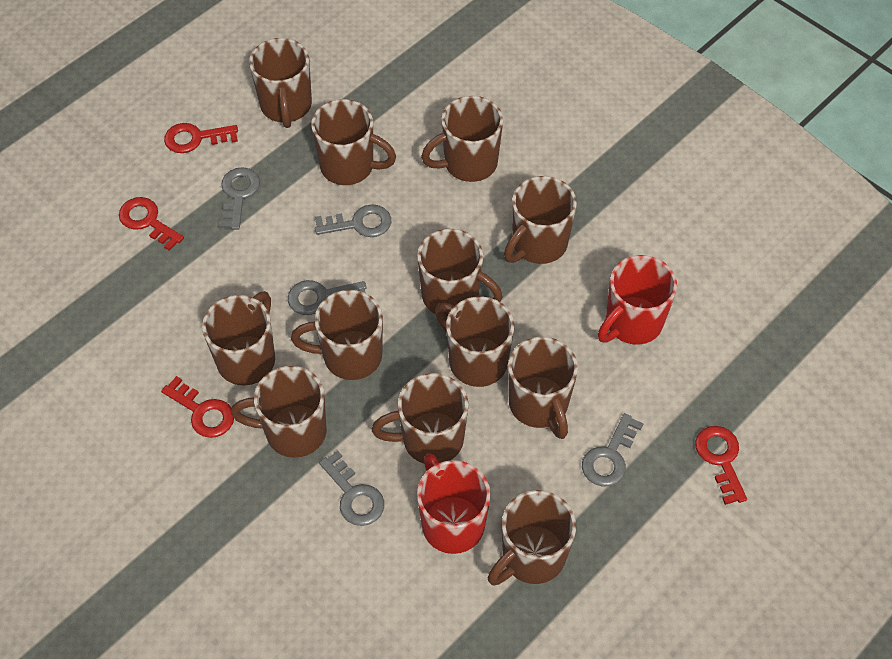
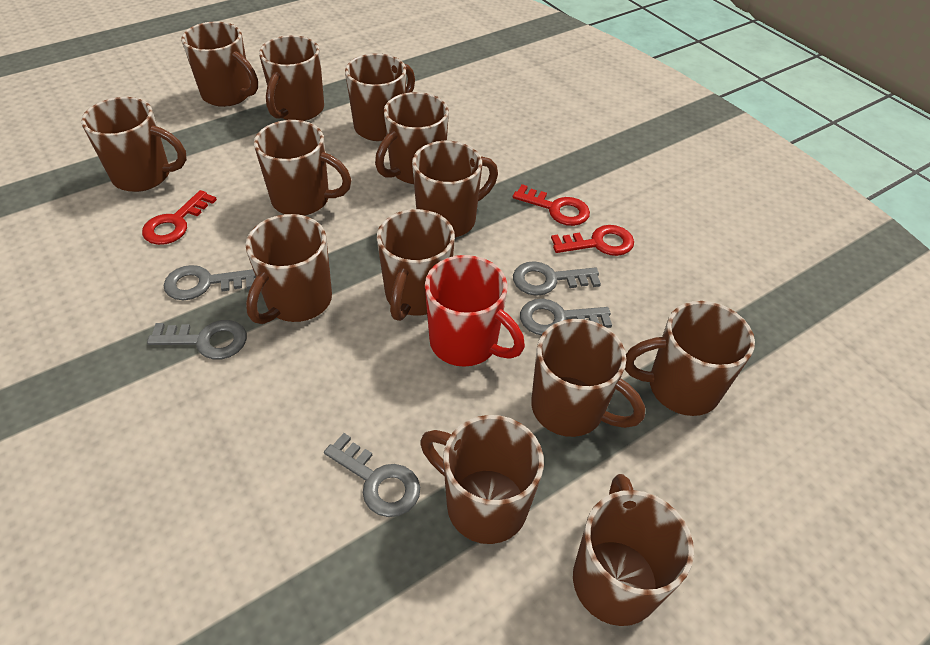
brown mug: [202,291,275,386] [231,366,327,458] [249,38,312,128] [291,290,383,380] [311,99,396,185] [372,373,468,464] [417,229,503,317] [421,96,503,182] [435,296,514,387] [488,490,576,586] [504,176,577,264] [508,337,578,439] = 12 -> [81,97,187,192] [181,21,258,107] [246,214,332,324] [254,120,351,216] [259,35,324,121] [345,53,415,141] [375,92,449,184] [377,209,455,321] [412,141,498,237] [420,415,544,544] [531,319,645,437] [573,474,694,626] [624,301,755,416] = 13
red key: [119,197,184,251] [161,376,234,438] [164,123,238,153] [695,426,747,505] = 4 -> [142,190,217,245] [513,184,590,226] [551,225,634,256] = 3
red mug: [417,453,491,554] [598,255,677,345] = 2 -> [425,255,525,367] = 1

